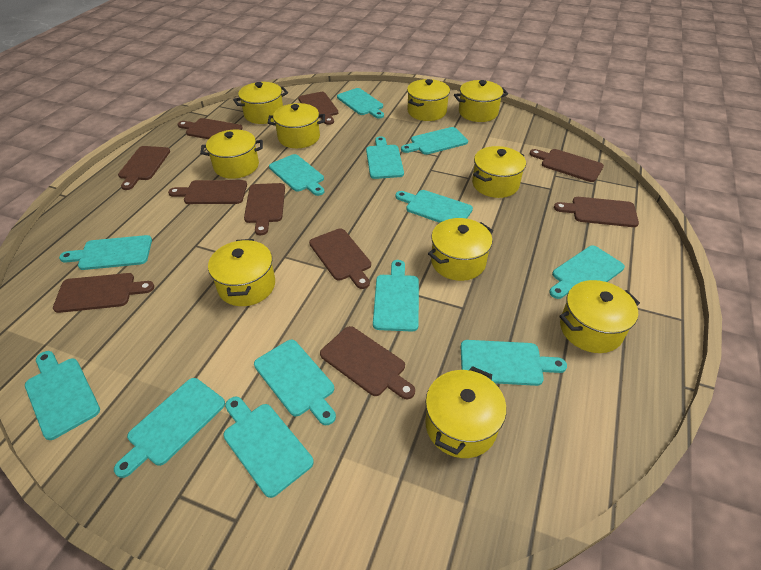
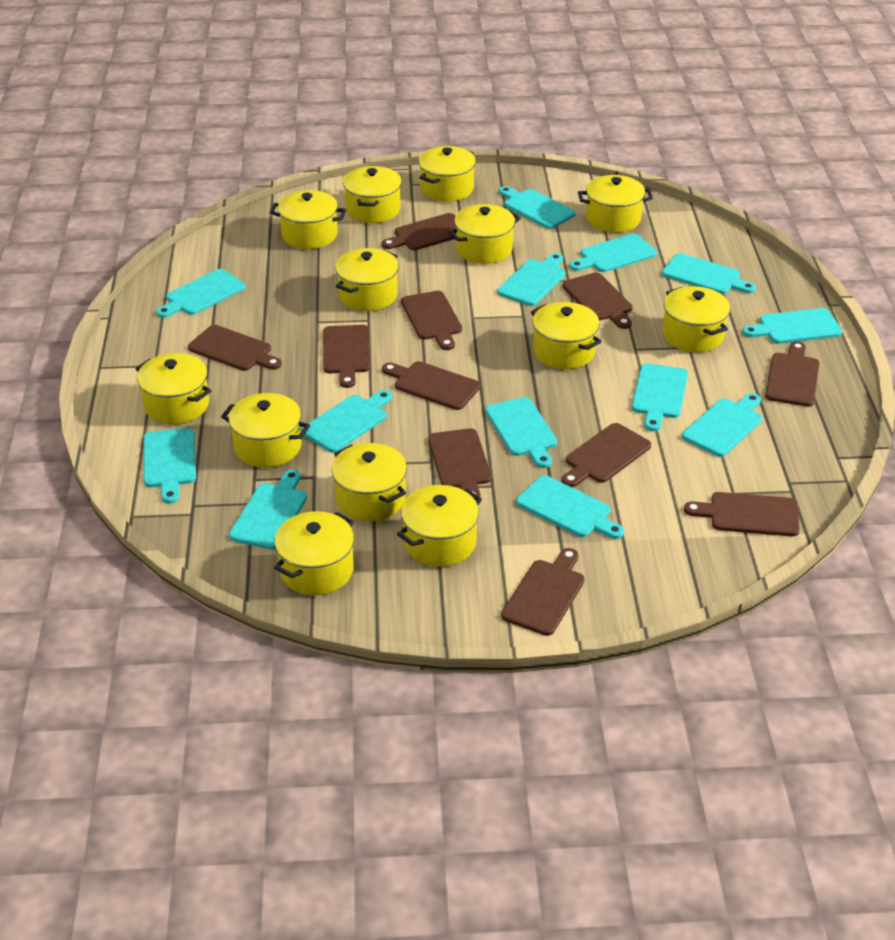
brown cutting board: [53,273,154,313] [118,146,170,190] [168,180,247,204] [178,118,243,139] [244,183,285,235] [298,92,338,125] [309,228,371,289] [320,326,415,400] [530,149,604,182] [554,197,639,227] = 10 -> [188,325,282,371] [323,325,371,388] [382,213,456,250] [382,361,481,410] [401,291,462,350] [428,428,492,501] [501,548,585,636] [562,423,651,487] [563,272,632,329] [684,492,800,536] [765,341,820,407] = 11
yellow pot: [200,130,263,179] [208,239,275,306] [233,82,288,124] [268,103,325,148] [407,79,450,121] [425,366,507,458] [428,218,493,281] [454,80,508,122] [472,146,526,198] [559,280,640,353] = 10 -> [135,353,211,424] [221,393,310,467] [270,190,346,249] [274,511,354,595] [331,443,407,521] [335,248,399,311] [343,166,402,223] [397,485,482,567] [418,146,476,202] [448,204,521,264] [531,302,602,369] [578,175,653,233] [663,286,730,352] = 13

